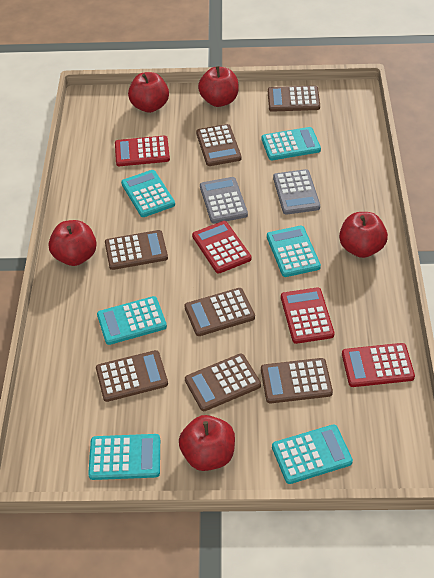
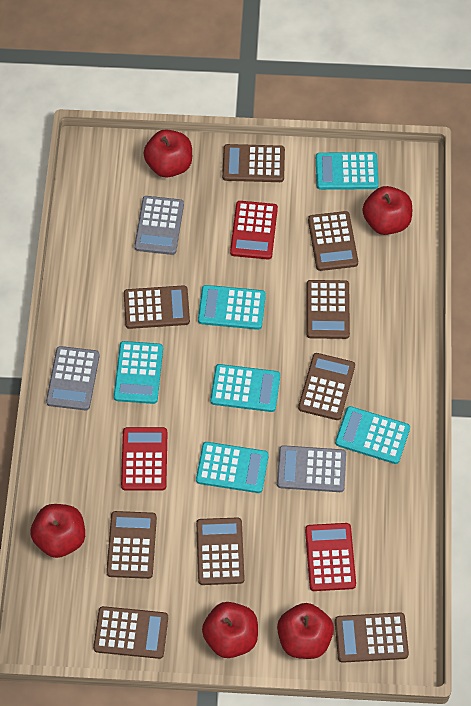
brown calculator: [96,350,168,402] [105,230,168,270] [184,288,255,336] [185,354,261,411] [196,124,242,166] [261,358,333,404] [268,86,320,112] = 7 -> [93,606,168,659] [106,511,157,579] [124,285,190,329] [196,517,245,585] [222,144,285,182] [298,353,355,420] [306,280,350,339] [308,211,358,271] [335,612,409,663] = 9
grey calculator: [200,177,248,224] [273,169,320,215] = 2 -> [46,346,100,410] [134,196,184,255] [277,445,346,492] = 3
red calculator: [115,136,170,166] [192,221,251,273] [281,288,334,344] [342,343,415,387] = 4 -> [121,427,167,491] [230,201,278,259] [305,523,356,591] = 3

